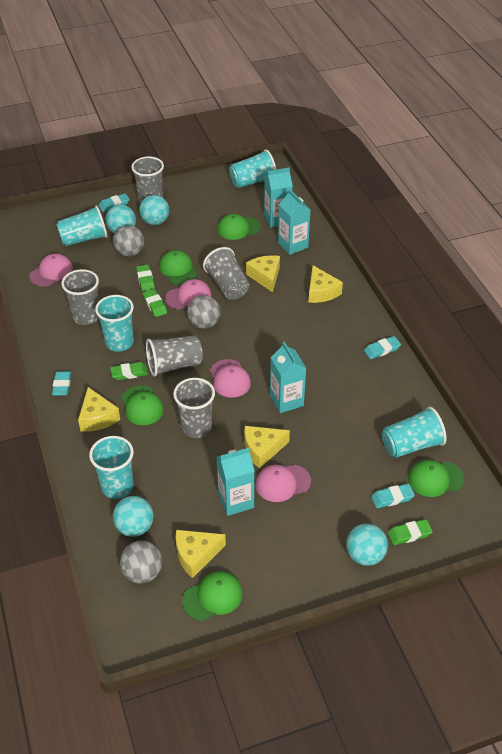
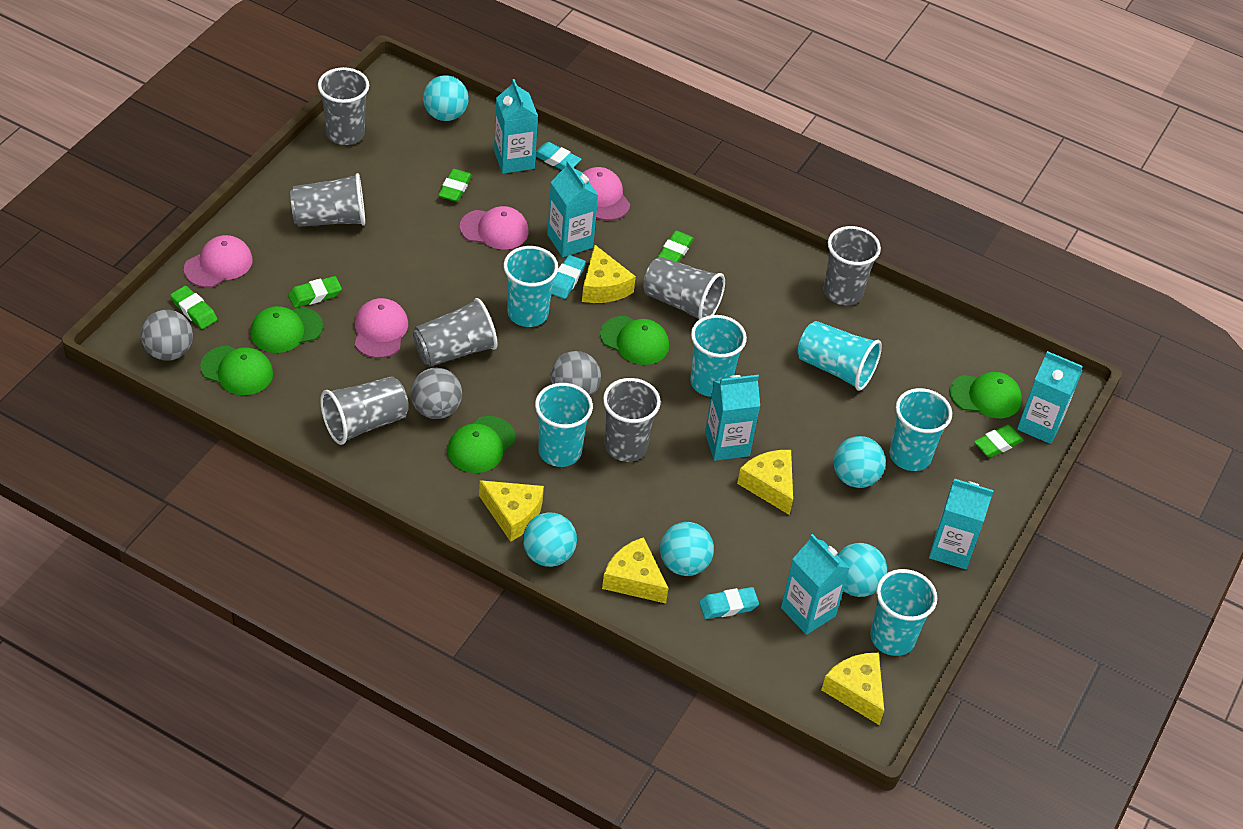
green eraser: [110,362,148,380] [136,264,155,292] [143,289,167,317] [388,519,433,545] = 4 -> [170,286,217,329] [288,276,342,308] [438,169,472,202] [658,231,694,262] [974,425,1024,458] = 5
grey cup: [61,269,99,325] [131,156,164,204] [146,335,203,377] [173,378,215,438] [203,247,249,300] = 5 -> [290,173,365,227] [318,67,369,145] [320,376,409,445] [413,298,498,367] [603,378,661,462] [643,256,725,320] [824,226,881,305] = 7
turquoise ball: [106,204,136,234] [113,496,154,537] [139,195,169,225] [346,524,388,566] = 4 -> [423,75,469,121] [523,512,577,567] [660,522,714,576] [834,436,886,488] [838,543,887,597] = 5
turquoise carton: [216,448,255,516] [264,168,293,228] [270,342,306,413] [278,189,310,255] = 4 -> [494,79,538,174] [547,161,598,257] [705,375,760,461] [781,534,850,635] [929,479,994,569] [1017,351,1083,444] = 6
turquoise cup: [56,206,107,246] [89,436,134,499] [95,295,134,352] [229,149,276,188] [382,407,447,458] = 5 -> [503,246,558,327] [535,383,593,467] [690,315,747,397] [798,321,882,391] [870,569,937,656] [890,388,952,471] = 6
turquoise eraser: [52,371,71,396] [99,193,130,212] [364,336,401,359] [371,484,415,508] = 4 -> [536,142,581,170] [551,255,586,299] [699,587,759,619] = 3

